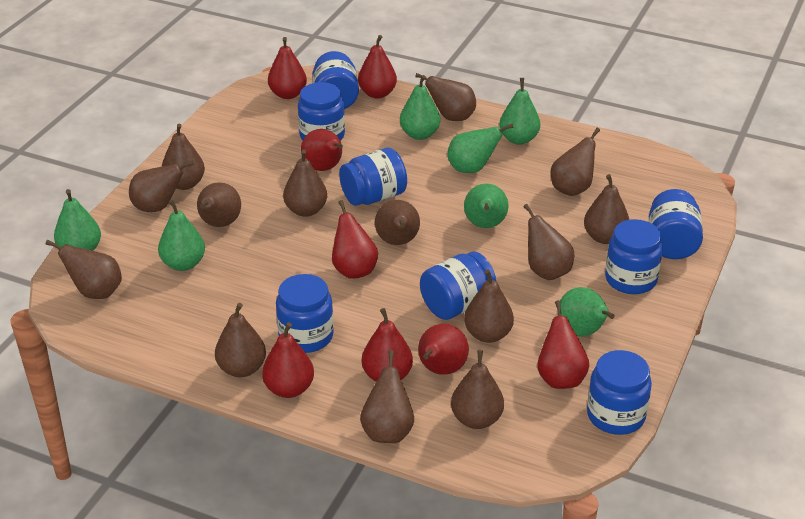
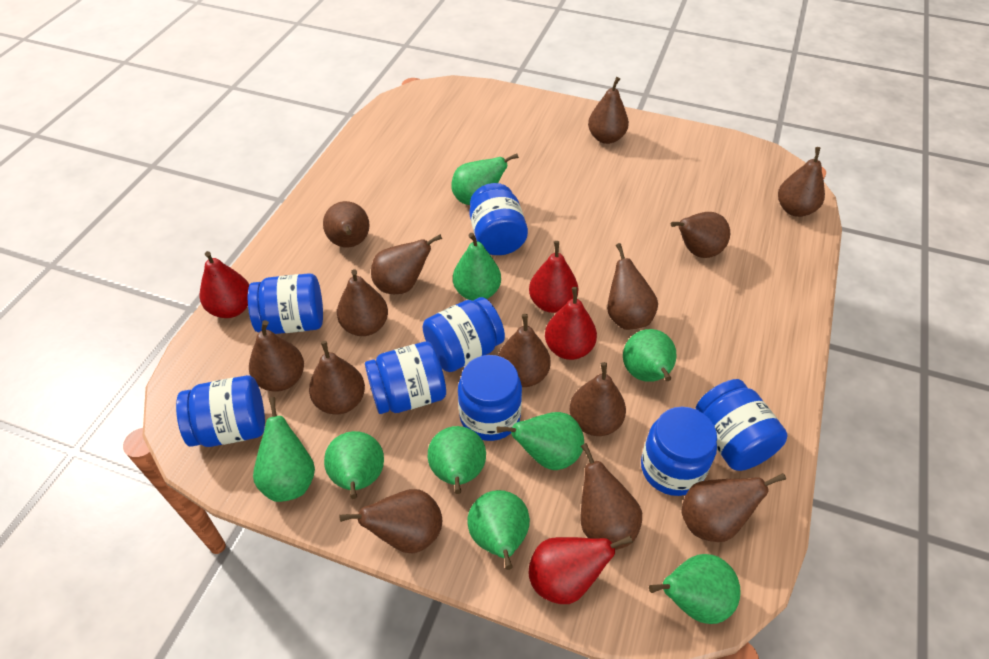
green pear: [54,189,101,251] [158,199,205,271] [400,75,440,140] [447,124,514,173] [464,184,509,228] [499,78,540,144] [557,287,615,337] = 7 -> [253,397,315,502] [324,431,384,499] [428,426,486,494] [451,153,519,205] [453,233,501,301] [467,490,530,570] [497,412,584,470] [623,329,677,382] [649,554,741,624] = 9
red pear: [262,322,314,398] [268,37,307,99] [301,129,343,171] [332,200,378,279] [358,35,397,99] [362,308,413,382] [418,324,469,375] [537,300,589,389] = 8 -> [200,251,249,318] [529,241,578,313] [529,536,633,604] [545,287,597,360] = 4

